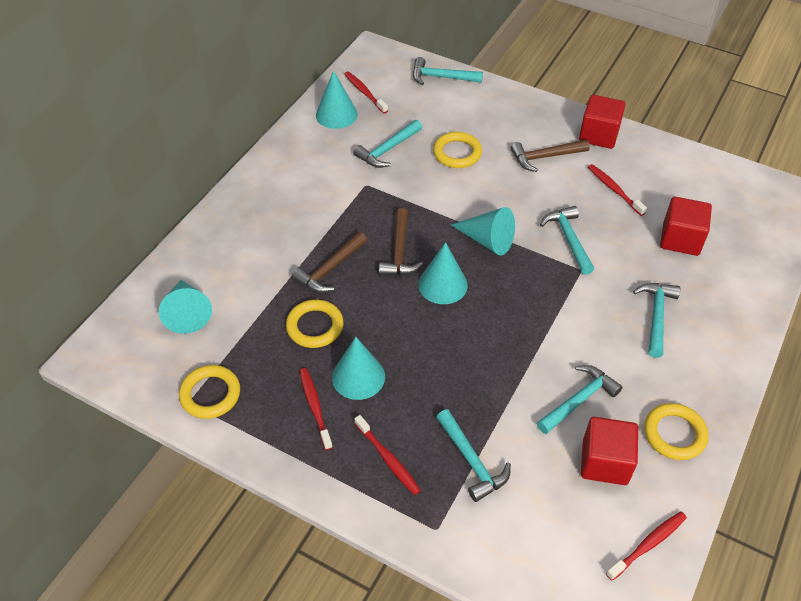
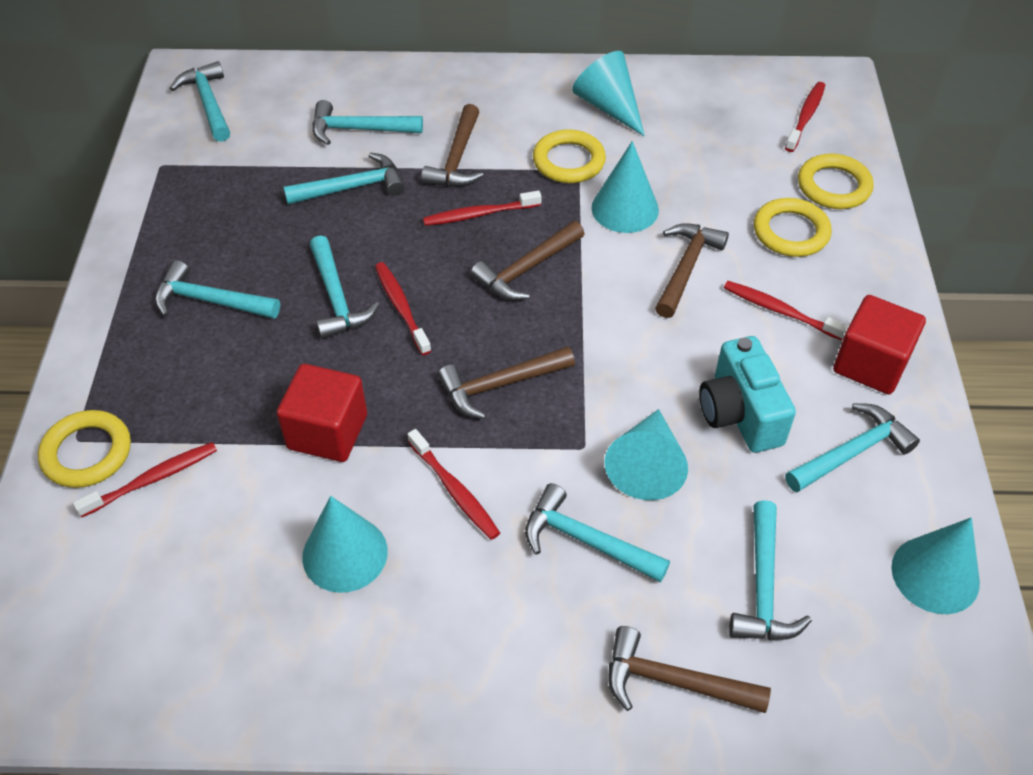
brown hammer: [292,232,367,293] [379,208,423,275] [510,139,590,172] = 3 -> [421,104,483,187] [438,346,575,419] [471,221,584,301] [608,626,771,713] [655,223,729,318] = 5
red cube: [579,95,626,149] [581,417,638,485] [660,197,712,256] = 3 -> [277,364,367,462] [833,295,926,394] = 2
red toothbrush: [299,368,333,450] [344,71,388,114] [355,415,421,495] [588,164,647,216] [606,511,687,581] = 5 -> [73,442,217,518] [375,262,431,355] [408,429,500,540] [423,190,541,226] [724,281,849,341] [785,82,825,152] = 6
turquoise camera: none = 0 -> [699,336,796,453] = 1
turquoise hammer: [354,120,422,168] [413,57,483,85] [436,409,511,502] [537,365,623,434] [540,206,594,275] [633,283,680,358] = 6 -> [155,260,280,319] [170,61,230,142] [283,152,405,205] [310,235,379,339] [313,100,423,145] [525,483,670,583] [729,500,812,640] [785,403,920,492] = 8

